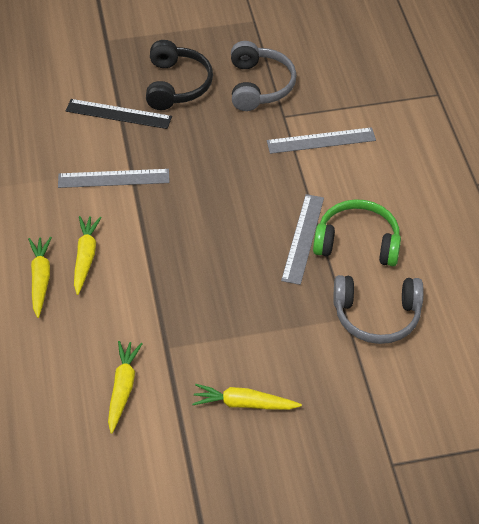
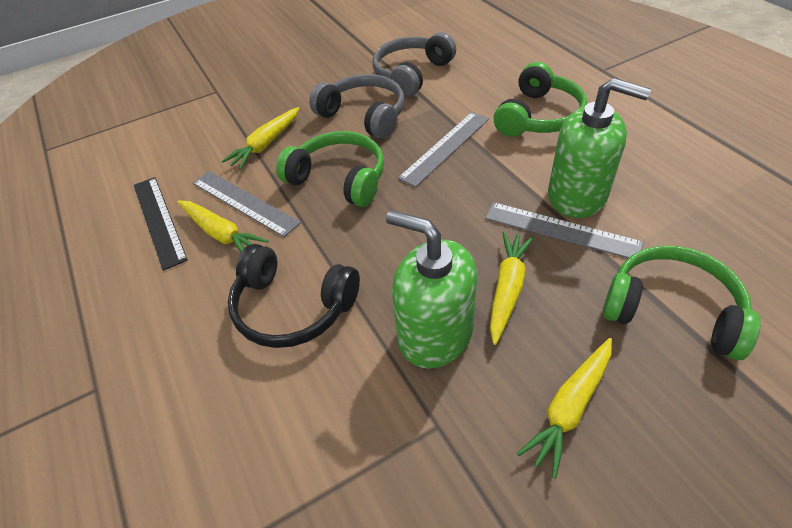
green headphones: [313,199,401,266] = 1 -> [276,131,384,207] [494,62,587,137] [602,246,760,360] = 3
green soap dispenser: none = 0 -> [386,210,477,369] [548,78,651,218] = 2

